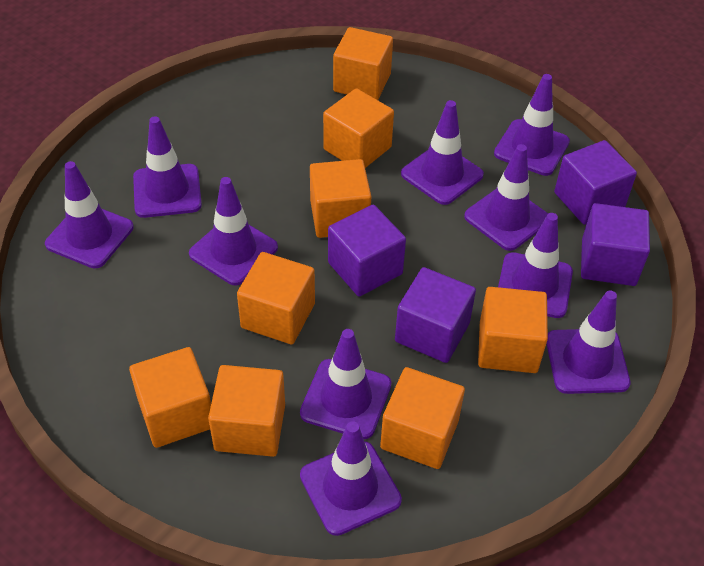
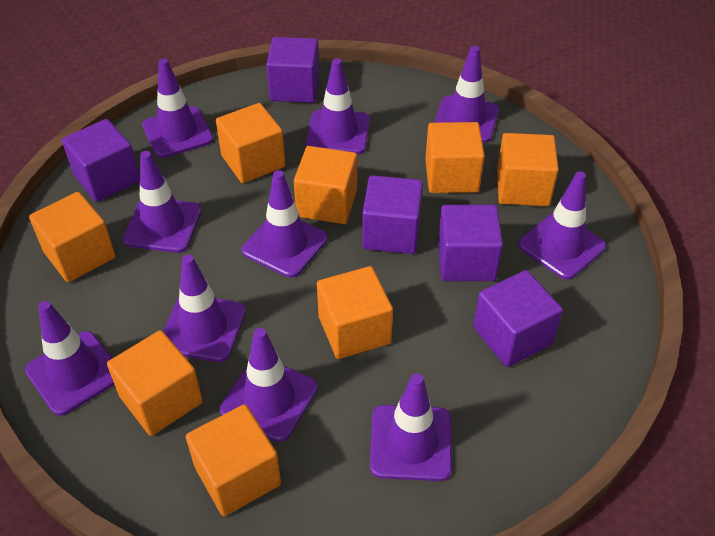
purple cube: [328,205,406,297] [395,267,476,363] [554,140,637,225] [581,203,650,286] = 4 -> [62,119,140,202] [266,37,320,103] [362,175,423,254] [438,205,503,281] [473,270,563,367] = 5

